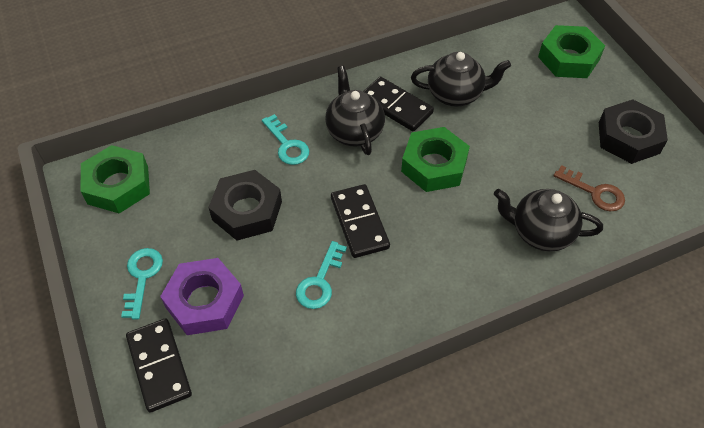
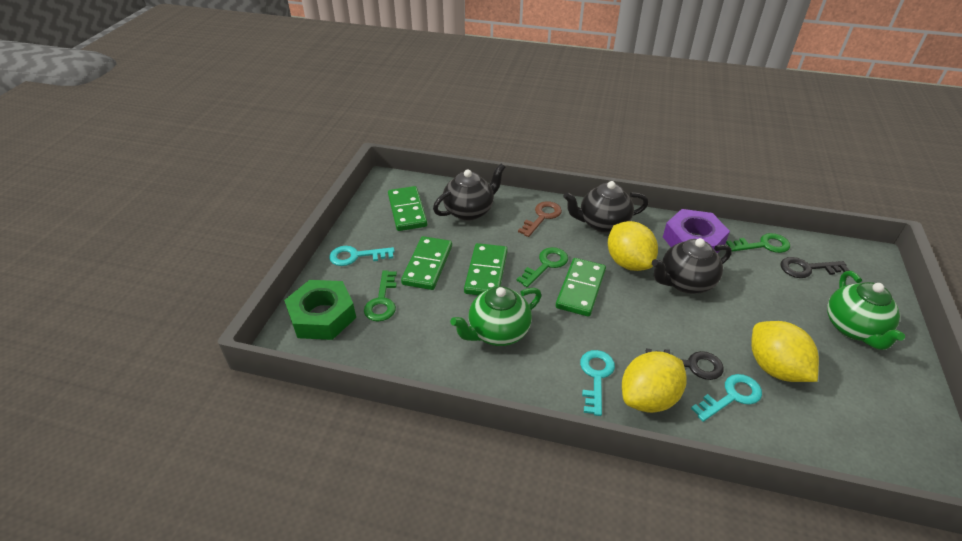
black domino: [126,319,192,412] [331,184,390,258] [363,77,434,131] = 3 -> none = 0
black key: none = 0 -> [646,349,724,380] [781,257,850,278] = 2
black nut: [208,170,282,241] [599,99,668,164] = 2 -> none = 0
green domino: none = 0 -> [388,186,427,231] [401,236,452,290] [464,243,508,295] [556,258,606,317] = 4
green key: none = 0 -> [364,270,397,322] [517,247,568,287] [726,233,790,253] = 3
green nut: [81,145,150,214] [401,127,470,192] [538,25,605,78] = 3 -> [284,280,356,340] = 1
green teapot: none = 0 -> [450,286,541,346] [827,271,905,350] = 2
yellow lemon: none = 0 -> [608,221,658,271] [622,351,687,413] [751,321,819,382] = 3

